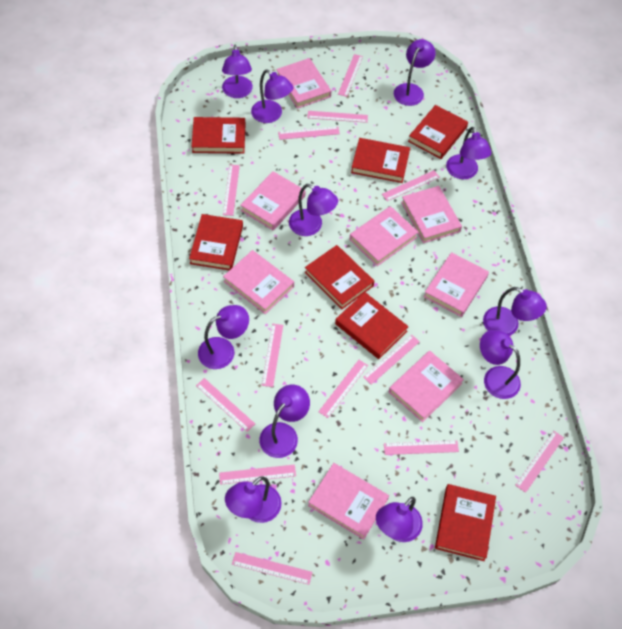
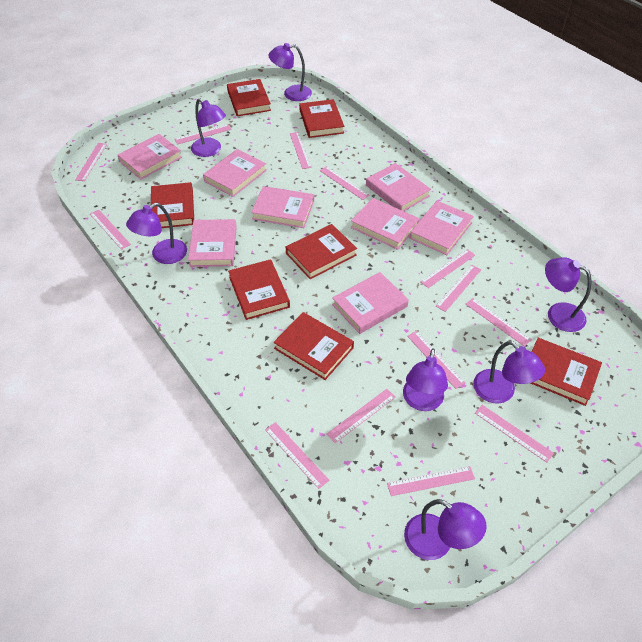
purple lamp: [198,305,249,369] [222,45,253,98] [225,476,282,523] [251,70,293,123] [259,385,310,458] [289,184,338,236] [376,497,423,542] [394,39,436,106] [446,127,492,179] [480,330,521,399] [483,287,547,336] = 11 -> [126,203,187,264] [191,98,226,157] [268,43,312,101] [403,348,448,411] [404,499,487,560] [473,341,545,403] [545,257,591,332] = 7

